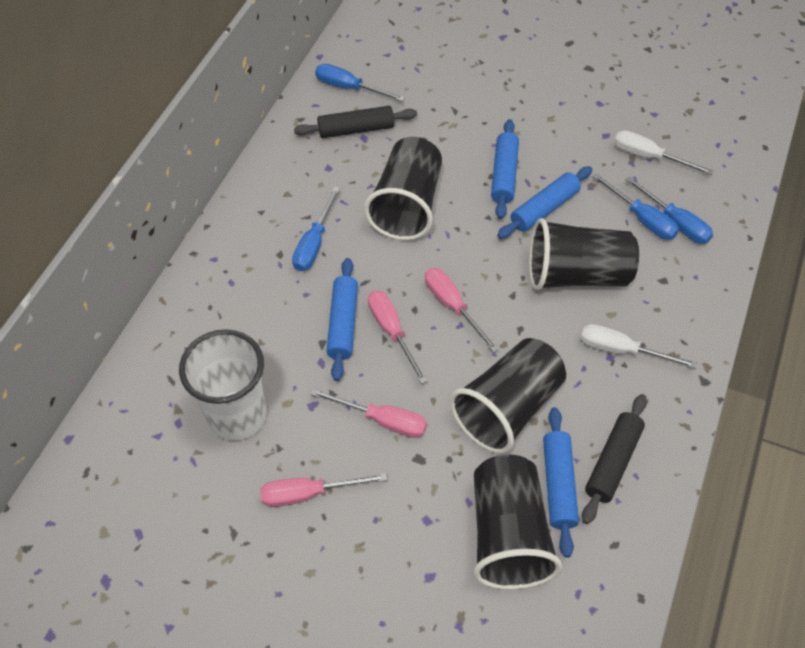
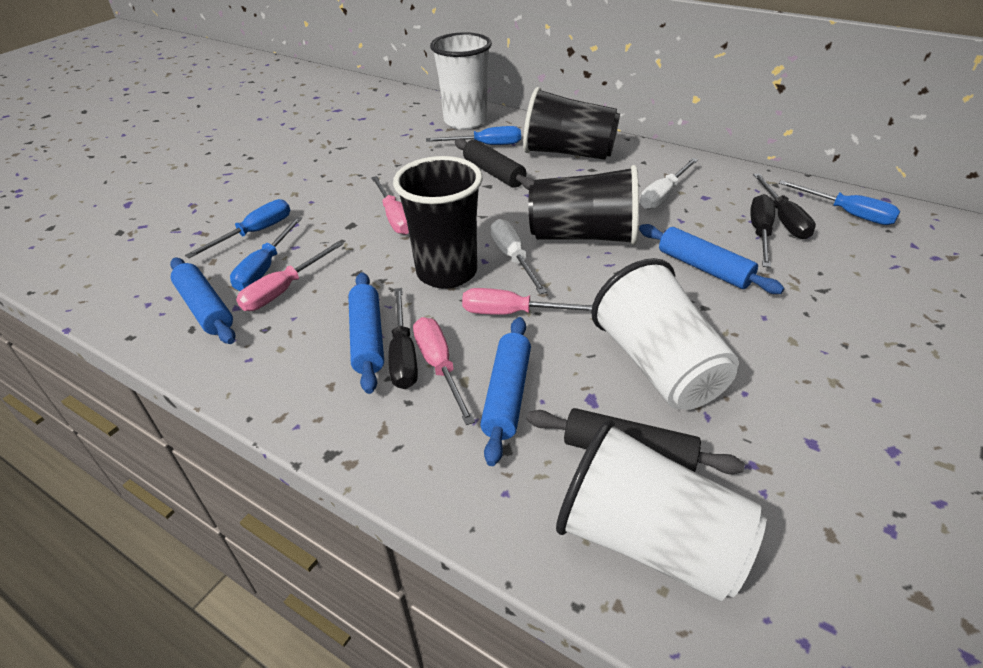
black cup: [364,137,442,240] [450,338,566,454] [473,455,562,590] [529,218,639,291] = 4 -> [393,156,483,289] [523,87,620,160] [528,165,639,245] = 3
black screwdriver: none = 0 -> [389,288,418,389] [750,194,775,268] [753,173,816,239] = 3
white cup: [179,329,267,441] = 1 -> [430,32,492,130] [556,419,766,601] [591,258,739,410] = 3

